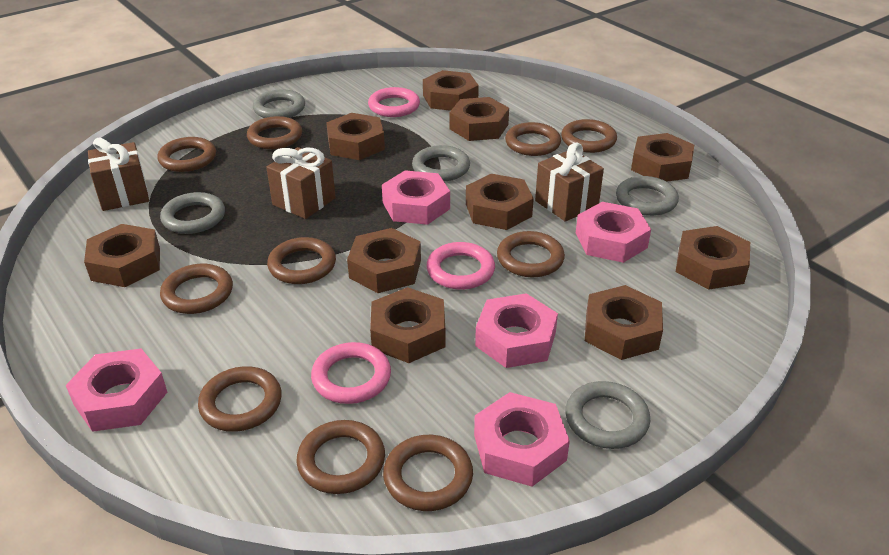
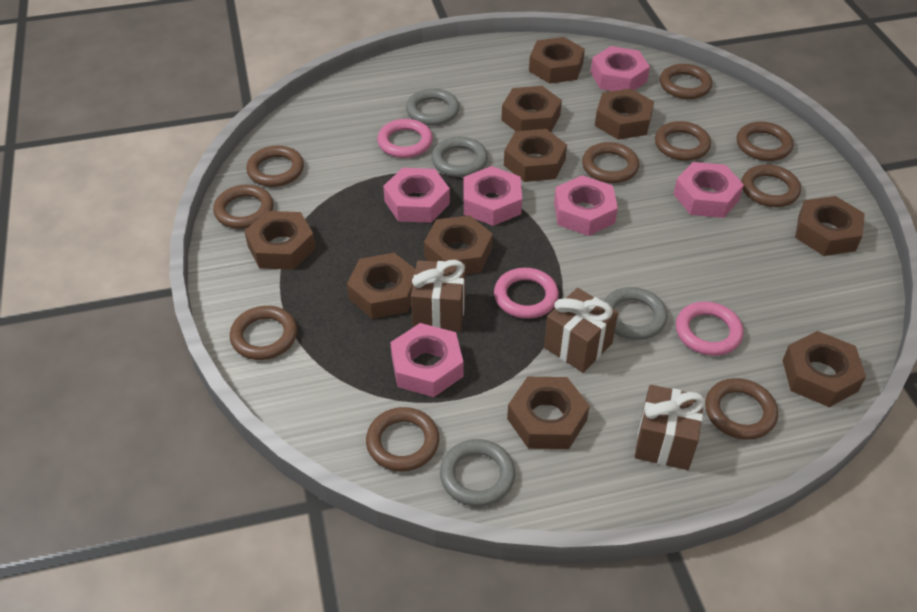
grey ring: [160,192,225,234] [253,89,305,118] [412,145,470,181] [565,381,650,449] [616,176,679,216] = 5 -> [406,88,460,126] [431,137,488,177] [440,439,515,507] [604,287,667,340] = 4
pink nut: [66,349,167,432] [382,170,450,225] [474,392,570,487] [475,293,558,368] [576,202,651,263] = 5 -> [383,168,450,223] [390,323,464,397] [463,166,522,226] [554,175,618,236] [591,46,650,91] [674,162,744,218] = 6

